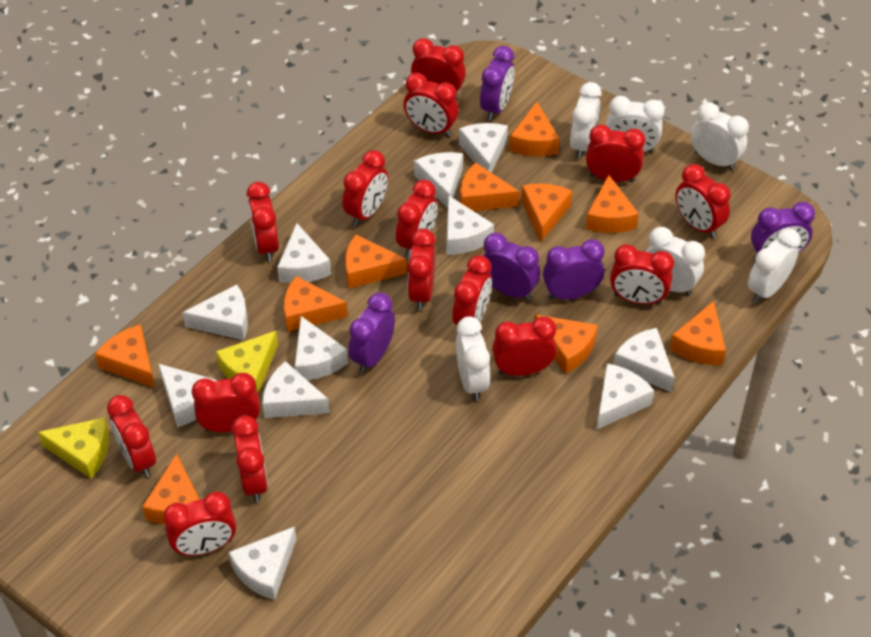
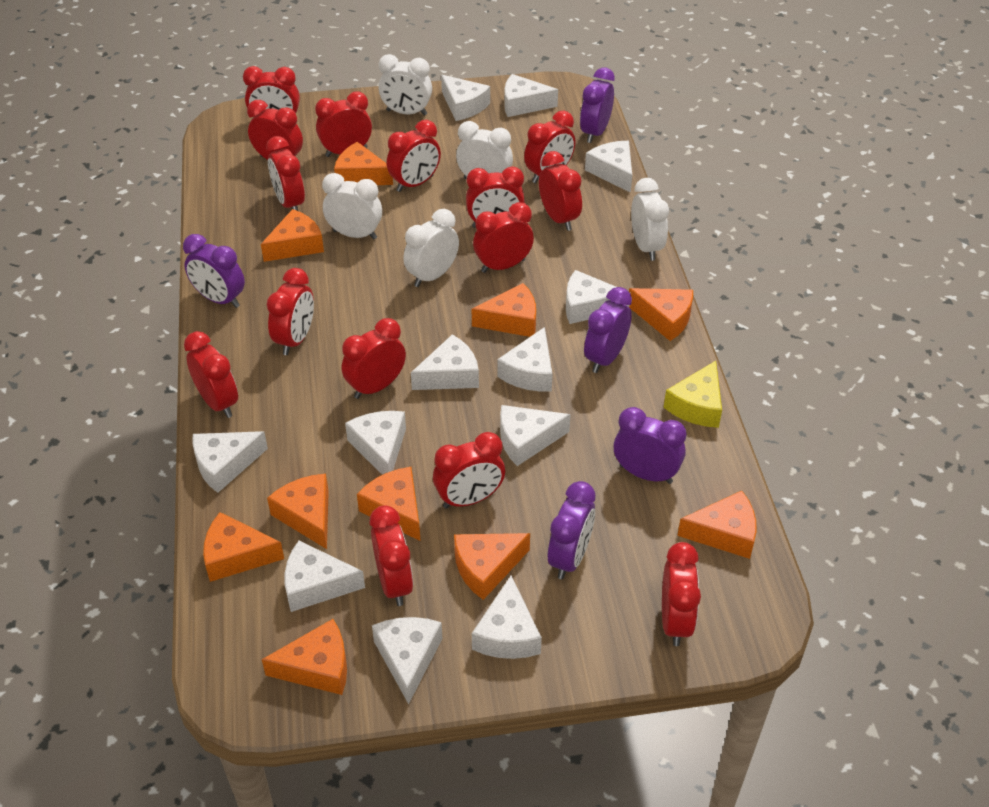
white cheese: [158,364,218,428] [182,284,248,340] [228,526,296,600] [262,361,330,418] [277,223,331,283] [295,316,348,380] [414,152,463,208] [446,195,494,255] [459,123,508,173] [596,363,655,430] [613,328,675,392] = 11 -> [192,431,268,493] [285,541,365,612] [345,411,406,475] [372,617,442,704] [411,334,479,390] [441,75,490,121] [472,576,542,659] [497,327,552,392] [500,405,571,466] [504,74,558,117] [566,270,631,324] [585,141,632,193] = 12
white clock: [456,316,490,401] [570,82,602,159] [606,96,665,153] [645,227,705,296] [691,102,749,170] [748,228,800,303] = 6 -> [322,173,382,239] [378,54,432,116] [403,209,459,287] [456,121,513,179] [631,178,669,261] = 5
yellow cheese: [38,417,109,479] [216,331,278,393] = 2 -> [664,361,722,428] = 1

